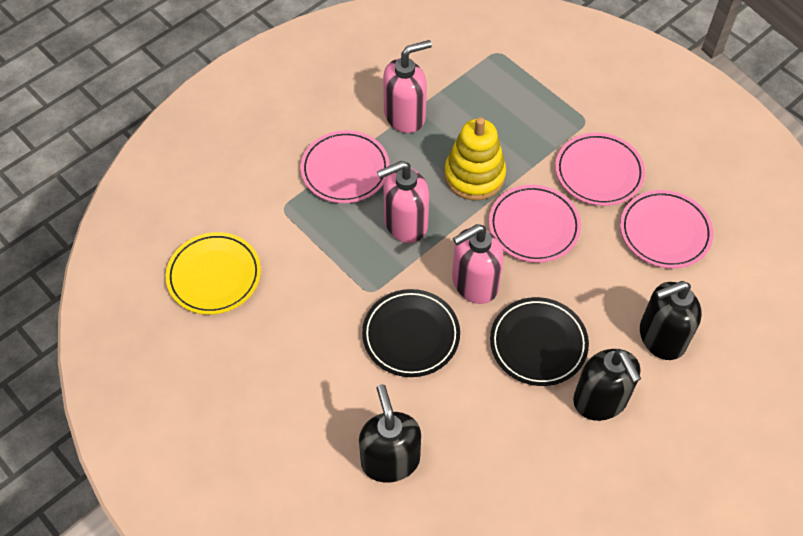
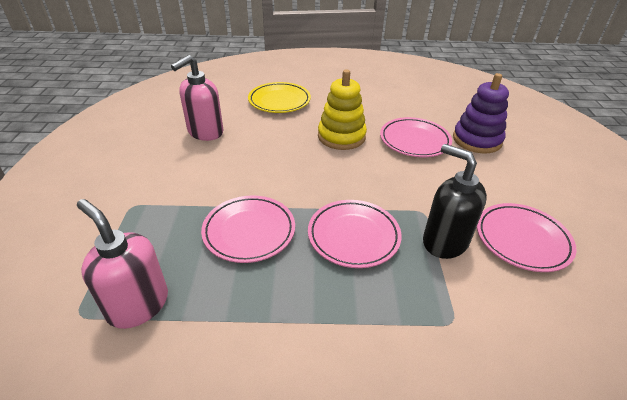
black plate: [362,289,460,377] [490,297,589,386] = 2 -> none = 0
black soap dispenser: [359,384,421,483] [573,349,641,421] [640,281,702,360] = 3 -> [423,144,487,259] = 1
pink soap dispenser: [377,161,429,243] [383,40,432,133] [452,224,504,304] = 3 -> [77,199,168,329] [171,55,223,141] = 2
purple stacking toy: none = 0 -> [453,73,509,154] = 1

